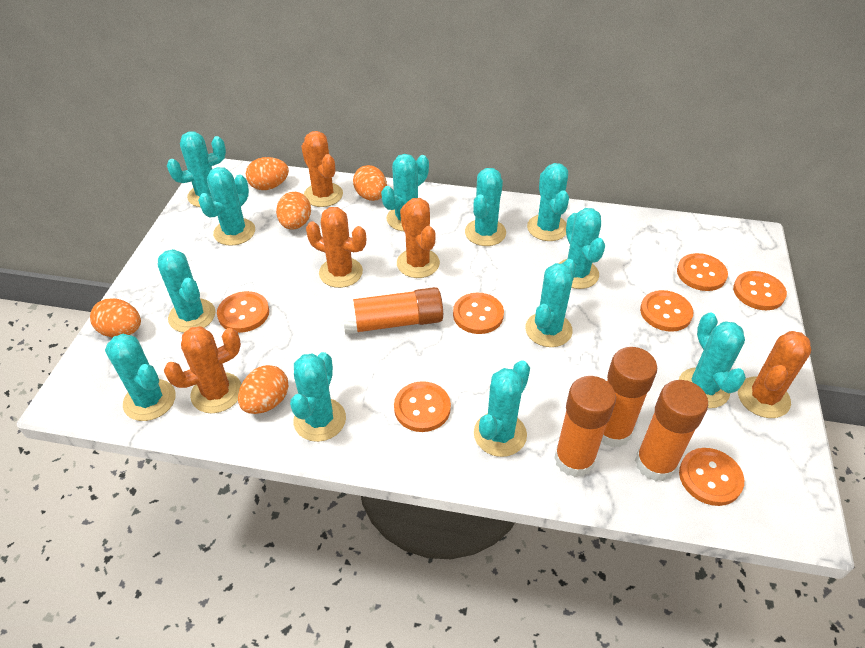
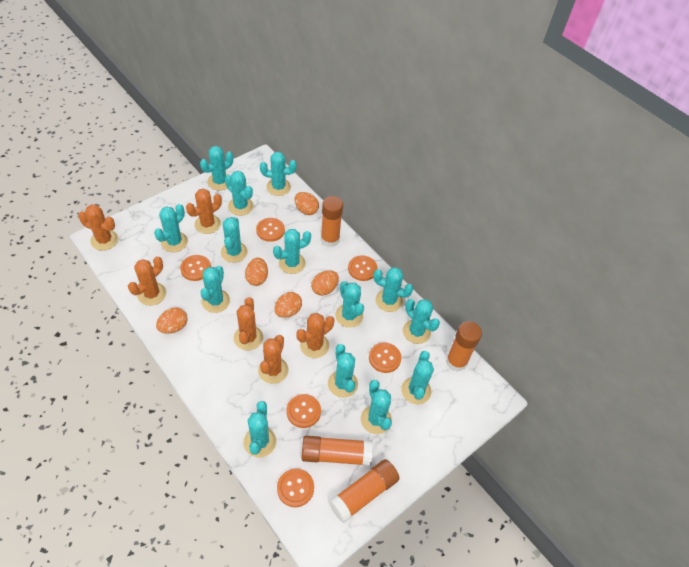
orange button: [217,291,269,333] [394,381,451,432] [453,293,504,334] [640,290,693,332] [677,253,728,291] [679,448,744,506] [733,271,787,310] = 7 -> [180,255,211,281] [256,218,285,242] [277,468,314,507] [287,394,321,428] [348,255,377,281] [369,342,401,373] = 6
orange cactus: [164,326,241,413] [301,131,343,207] [306,207,366,288] [397,198,440,278] [738,331,811,418] = 5 -> [78,204,118,251] [128,256,166,306] [186,188,222,234] [234,297,263,350] [258,335,289,384] [297,313,334,358] = 6
turquoise cactus: [105,334,176,421] [157,249,216,333] [167,131,226,207] [198,167,255,246] [290,352,346,442] [381,154,429,231] [465,168,506,246] [474,360,530,457] [525,259,576,347] [527,163,569,241] [559,208,605,289] [679,312,746,408] = 12 -> [154,204,188,252] [200,146,233,190] [201,266,230,313] [221,217,248,263] [225,171,253,216] [244,401,276,457] [260,152,297,196] [273,229,311,274] [328,344,358,398] [335,281,364,328] [361,380,392,434] [373,267,413,312] [401,351,434,404] [403,299,440,344] = 14

